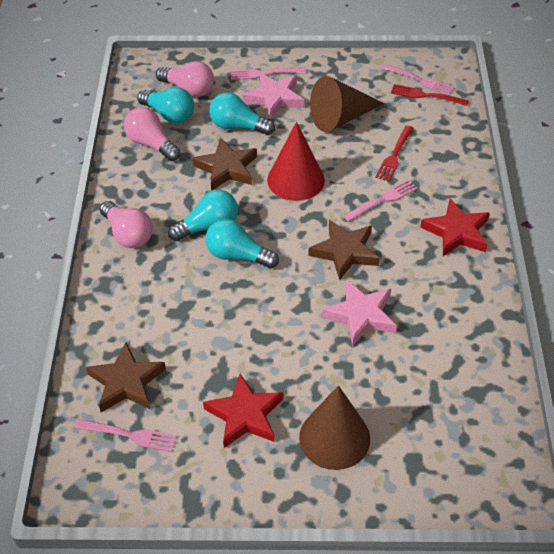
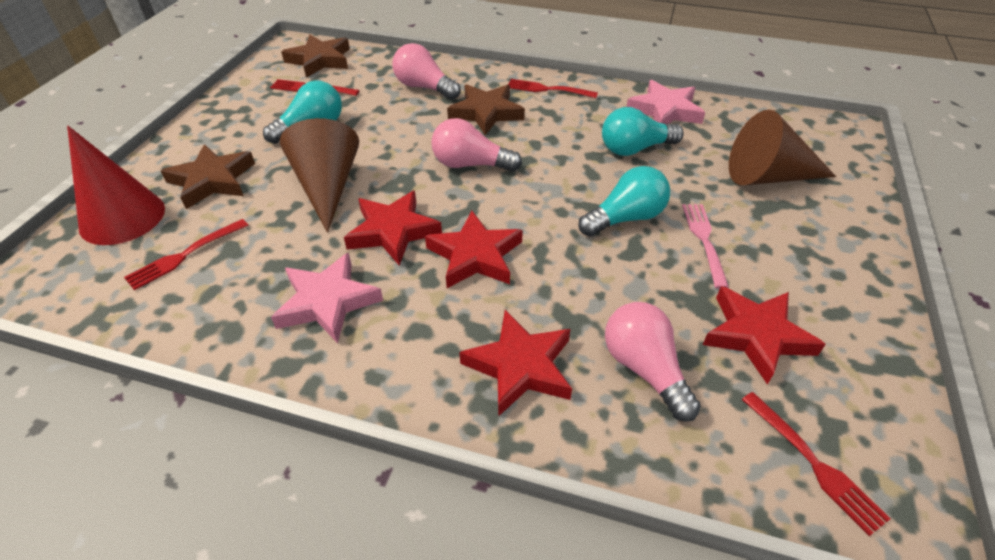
pink fork: [75,419,177,452] [230,68,306,80] [343,180,417,222] [381,64,455,95] = 4 -> [682,204,729,289] = 1
red fork: [375,125,413,182] [391,84,469,106] = 2 -> [124,219,248,290] [270,79,360,96] [508,79,598,98] [742,392,891,536] = 4
red star: [203,374,283,448] [420,199,490,256] = 2 -> [344,191,442,266] [425,211,523,288] [459,310,572,416] [703,286,826,385] = 4
turquoise light bulb: [137,87,194,124] [168,190,238,241] [206,219,279,269] [209,92,275,135] = 4 -> [263,80,342,144] [578,166,670,237] [602,107,684,156] = 3

